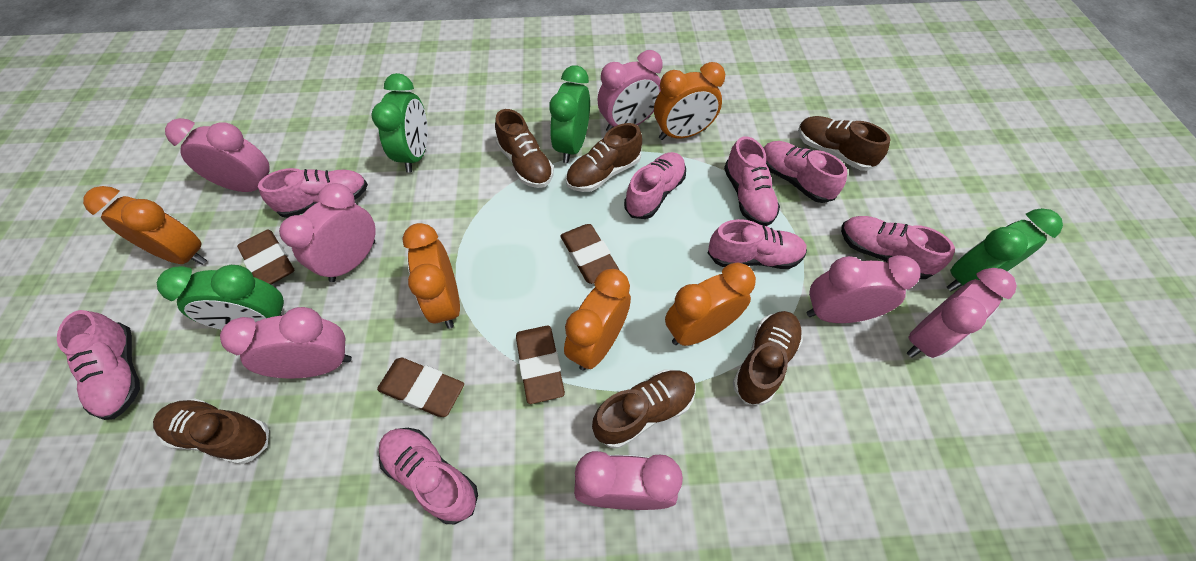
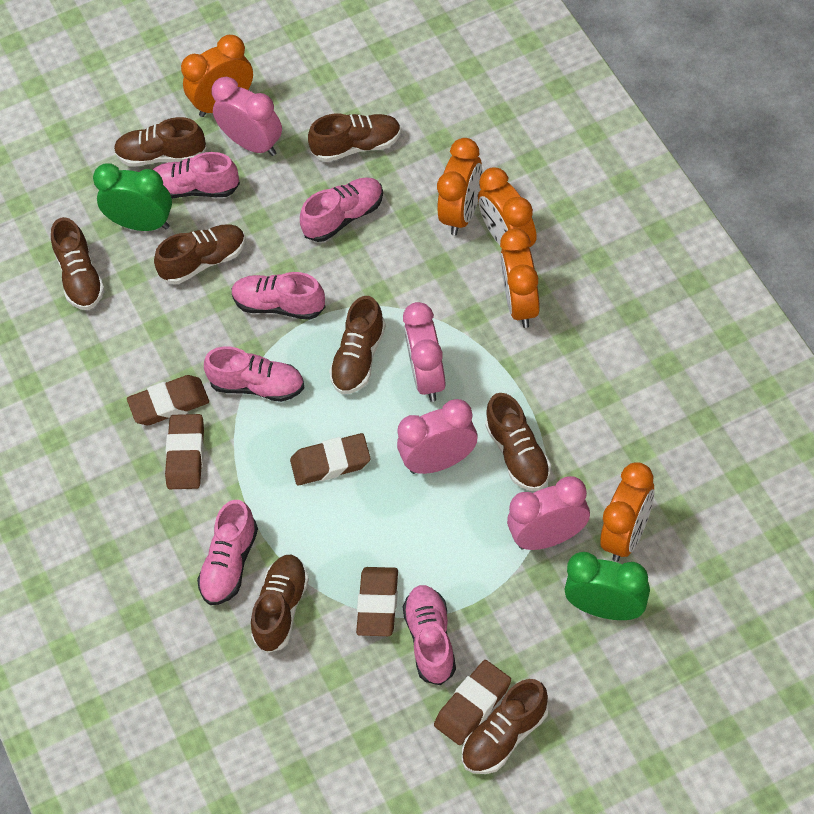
brown eraser: [237,230,294,285] [377,358,464,417] [516,326,565,404] [560,224,619,284] = 4 -> [127,375,209,425] [165,414,204,489] [290,433,371,485] [356,567,398,636] [434,660,511,745] = 5
brown shoe: [153,398,269,464] [495,109,554,188] [566,123,642,192] [592,370,696,449] [733,311,803,405] [798,116,891,171] = 6 -> [51,217,105,310] [114,117,207,166] [154,225,246,284] [251,555,309,653] [308,113,401,162] [329,296,386,394] [462,679,549,774] [485,393,551,491] = 8
green clock: [157,265,284,330] [371,73,428,173] [549,65,590,163] [947,208,1063,291] = 4 -> [93,163,172,231] [564,552,650,620] = 2
pink clock: [165,118,270,192] [220,307,352,378] [279,183,375,282] [574,451,683,510] [597,50,662,132] [807,255,920,323] [907,268,1017,358] = 7 -> [211,77,282,156] [397,399,477,474] [403,302,446,402] [507,476,590,550] = 4
pink shoe: [57,310,140,420] [258,168,368,218] [379,428,478,524] [624,152,686,219] [708,219,807,269] [724,136,780,226] [764,141,847,203] [841,216,955,279] = 8 -> [152,152,240,199] [197,500,258,605] [204,347,304,402] [232,272,326,320] [300,178,383,242] [403,585,456,685] = 6

